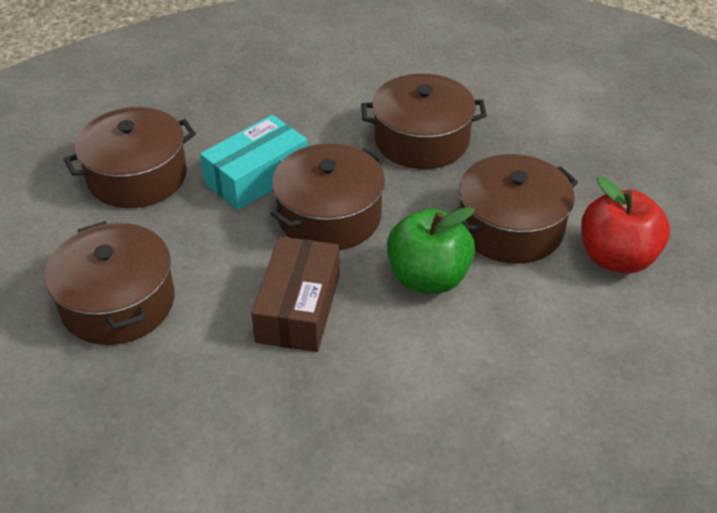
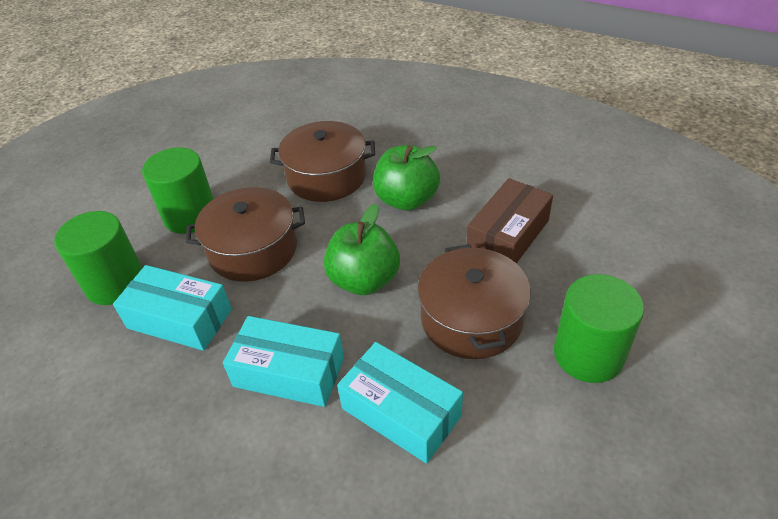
brown pot: [44,221,175,345] [64,107,196,208] [270,144,385,250] [361,73,487,169] [454,154,578,264] = 5 -> [186,187,305,282] [270,121,375,202] [417,244,531,359] = 3
green apple: [387,207,475,294] = 1 -> [324,204,400,295] [373,145,440,211] = 2
green cylinder: none = 0 -> [54,211,143,305] [142,147,214,234] [554,274,644,383] = 3
red apple: [581,177,670,274] = 1 -> none = 0
turquoise box: [200,115,308,210] = 1 -> [113,265,232,351] [223,316,344,407] [337,342,463,464] = 3

